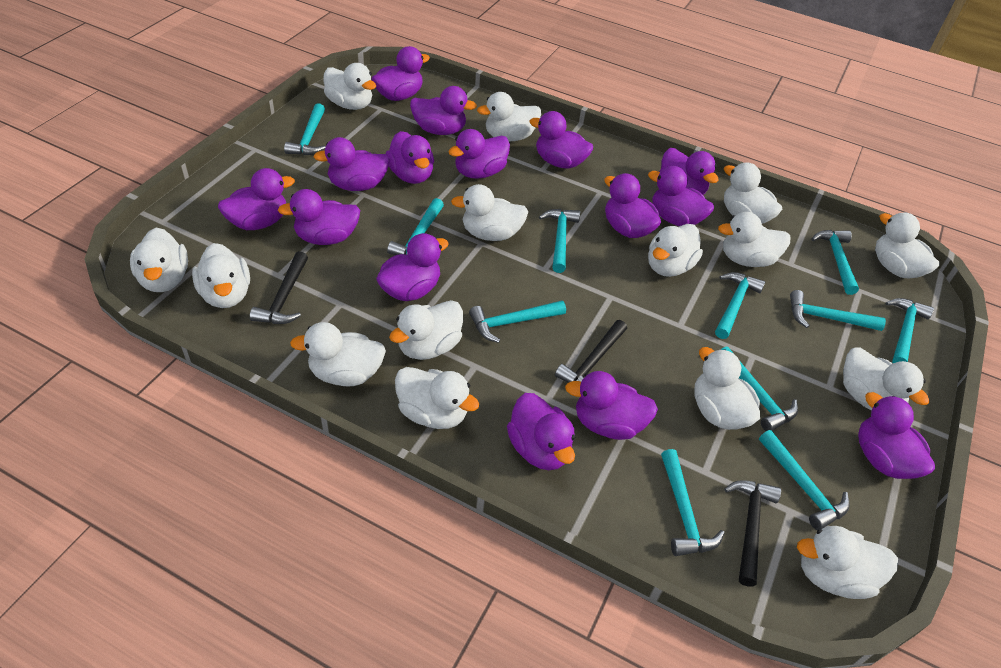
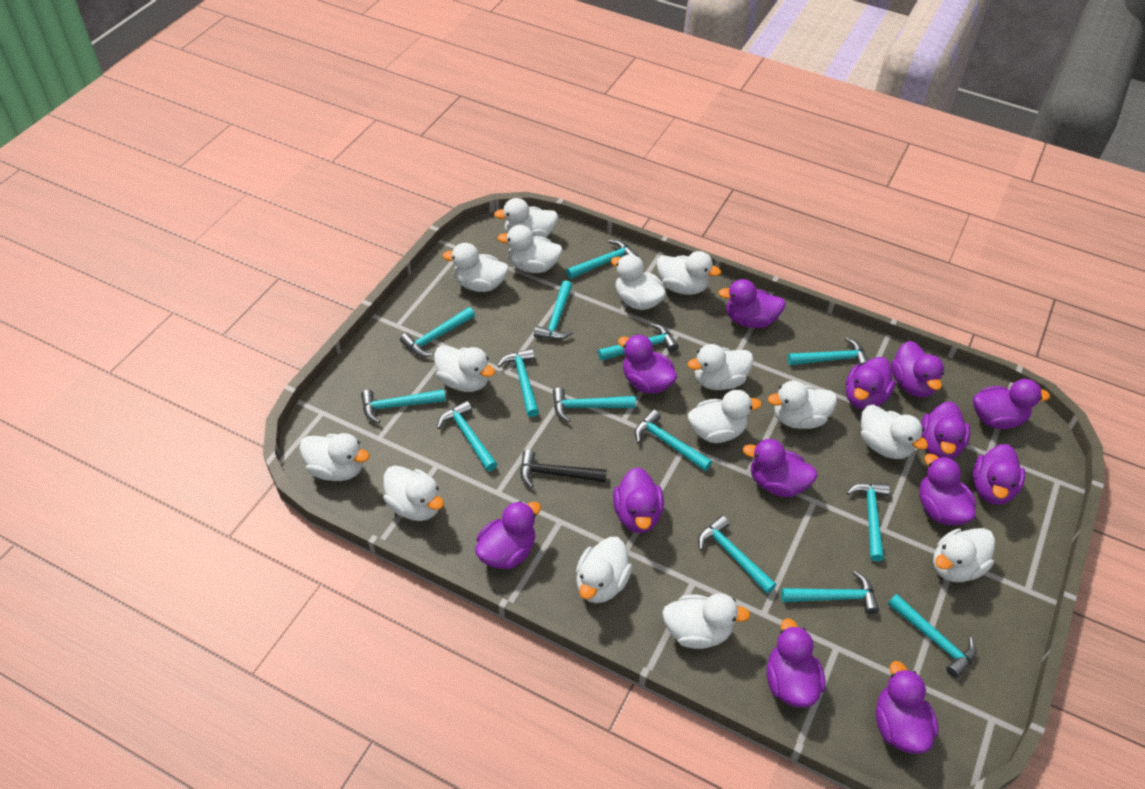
black hammer: [250,251,308,324] [555,320,627,383] [724,480,781,586] = 3 -> [520,449,607,488] = 1
purple duck: [218,168,295,230] [278,189,360,245] [313,137,390,191] [372,46,430,101] [376,233,449,301] [386,131,434,184] [410,86,477,135] [448,129,510,179] [507,393,575,470] [529,111,593,169] [565,371,658,440] [604,173,661,238] [648,166,714,226] [660,148,719,195] [858,392,935,479] = 15 -> [475,501,541,569] [613,467,664,533] [618,334,677,394] [718,279,786,328] [743,439,817,497] [767,618,826,707] [846,357,895,410] [876,661,939,754] [891,341,944,397] [919,454,976,525] [921,401,970,459] [973,379,1050,429] [973,444,1025,505] = 13
turquoise hammer: [284,103,325,155] [387,198,444,255] [469,301,566,343] [539,209,580,273] [661,449,725,556] [715,272,765,339] [721,346,798,431] [759,430,850,530] [790,290,886,331] [811,230,859,295] [886,298,934,363] = 11 -> [361,389,446,423] [400,307,475,357] [437,401,497,471] [497,348,539,417] [534,280,573,340] [553,387,636,422] [566,240,638,279] [598,323,678,361] [635,409,712,471] [698,515,776,594] [781,571,879,614] [788,337,869,366] [847,483,890,562] [888,594,977,678] = 14

